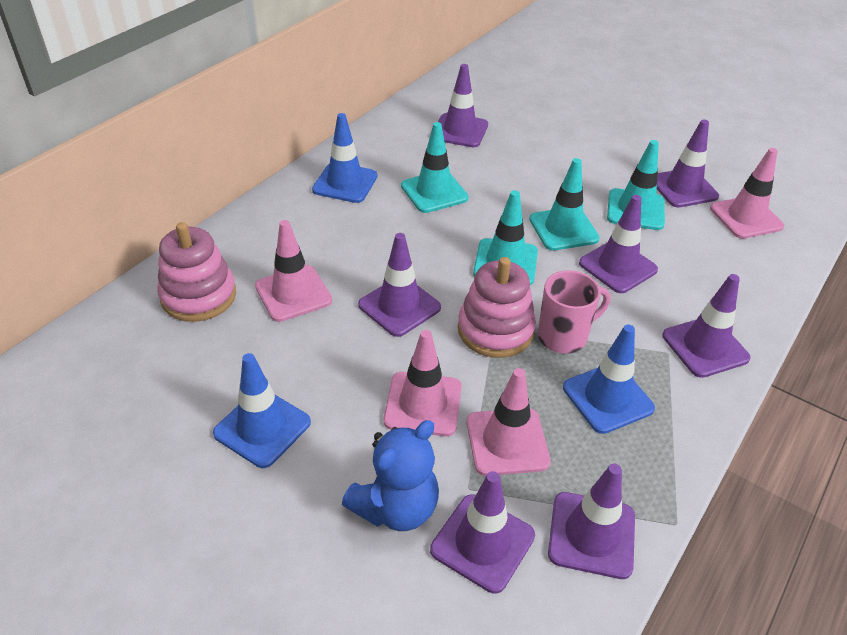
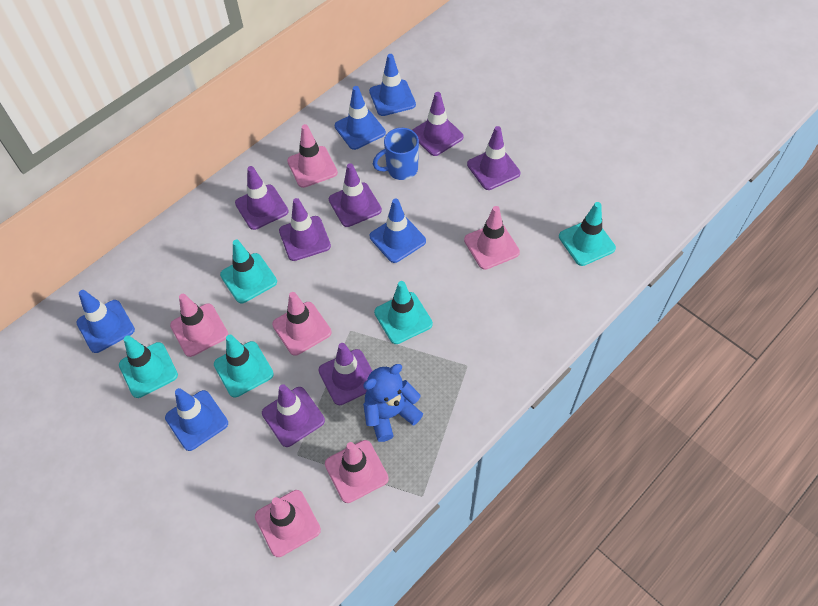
blue mug: none = 0 -> [373,128,419,180] = 1
blue traffic cone: [213,353,311,468] [312,113,378,203] [563,325,655,434] = 3 -> [76,290,135,353] [165,388,228,451] [335,86,386,150] [369,54,416,116] [370,198,426,263] = 5
pink mug: [538,270,610,354] = 1 -> none = 0
pink stacking toy: [157,222,236,322] [458,257,536,358] = 2 -> none = 0
pink traffic cone: [255,220,332,322] [384,330,462,436] [467,368,551,476] [710,148,784,239] = 4 -> [170,294,228,357] [255,490,321,557] [272,292,332,355] [287,124,338,188] [325,440,389,503] [464,206,520,270] = 6
turquoise traffic cone: [401,122,468,213] [473,190,538,285] [529,158,600,251] [607,140,665,230] = 4 -> [119,335,178,398] [214,335,274,398] [220,240,277,303] [374,281,433,344] [559,202,616,266] = 5

